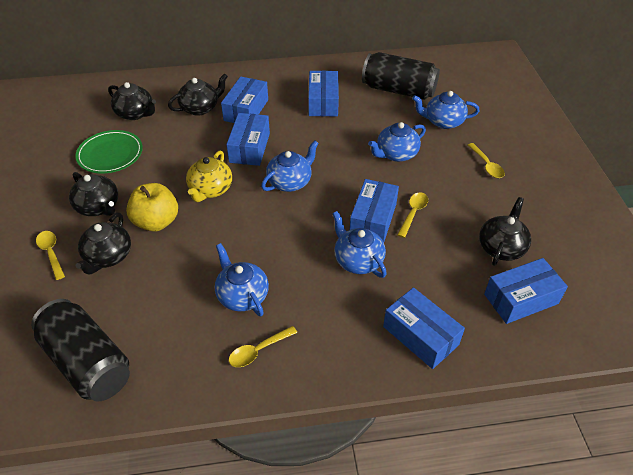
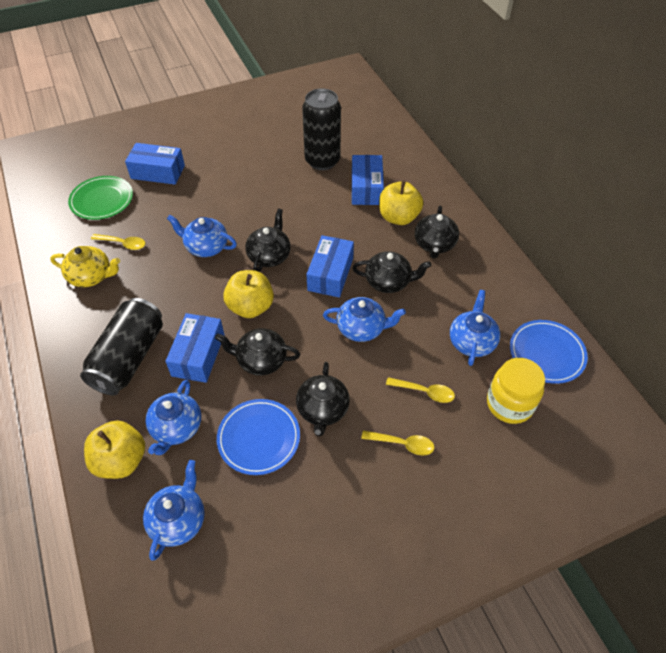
blue box: [221,76,268,123] [226,113,270,166] [308,71,339,116] [350,179,399,242] [383,287,465,369] [484,258,568,324] = 6 -> [125,143,185,185] [165,313,224,383] [306,235,354,298] [352,155,384,205] = 4
blue plate: none = 0 -> [217,399,300,475] [510,320,588,384] = 2
yellow apple: [126,183,178,232] = 1 -> [84,420,145,479] [223,270,274,318] [379,180,423,225] = 3
yellow jar: none = 0 -> [487,358,545,424] = 1
yellow spoon: [36,231,65,280] [229,326,297,367] [397,192,428,238] [468,143,505,178] = 4 -> [91,234,146,250] [361,430,435,456] [386,377,455,403] = 3

